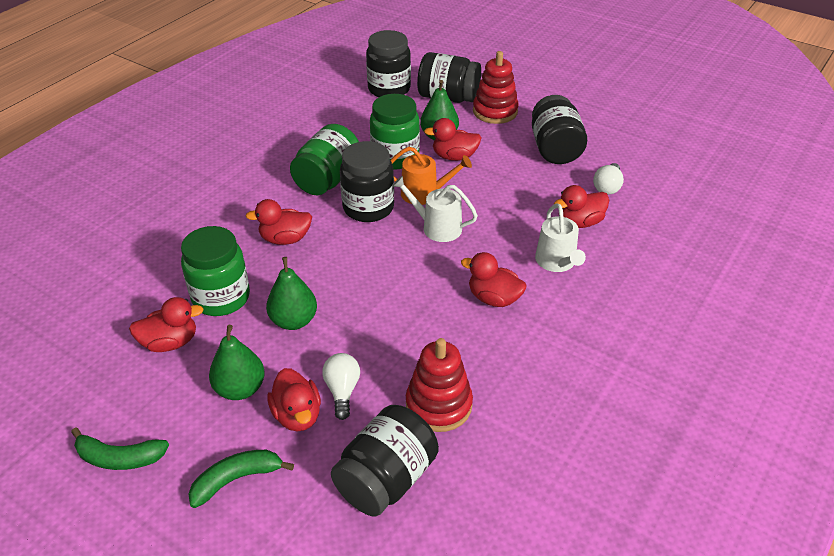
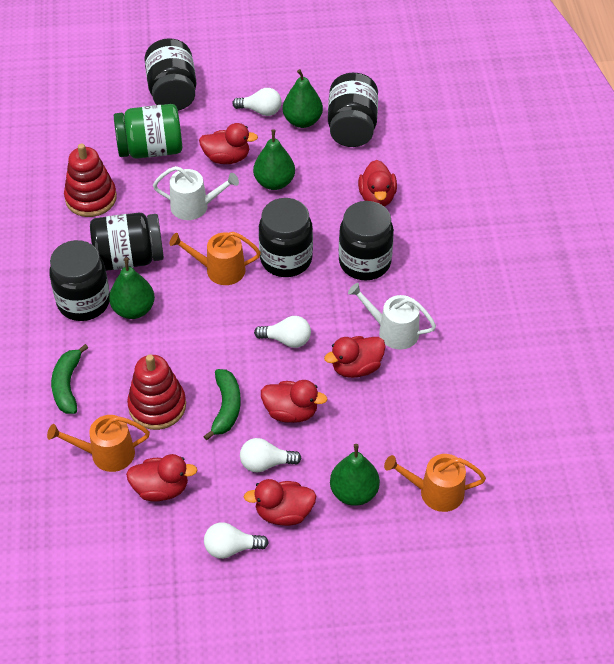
black jar: [331,405,439,517] [340,141,394,222] [366,30,411,97] [417,52,481,103] [532,95,587,164] = 5 -> [49,240,110,321] [90,213,164,271] [144,38,197,111] [259,198,313,277] [328,73,378,147] [339,201,394,280] = 6
green jar: [181,226,250,316] [290,124,359,195] [370,94,420,169] = 3 -> [114,104,182,159] = 1
green pear: [209,325,265,400] [266,257,317,330] [420,80,459,141] = 3 -> [109,258,155,319] [253,129,295,190] [283,69,323,128] [330,444,380,506] = 4
orange watering can: [390,147,472,205] = 1 -> [47,415,150,472] [169,232,261,285] [384,454,486,512] = 3
white light bulb: [322,353,360,420] [593,163,624,195] = 2 -> [204,522,269,559] [232,88,281,116] [240,438,302,472] [254,316,311,348] = 4

